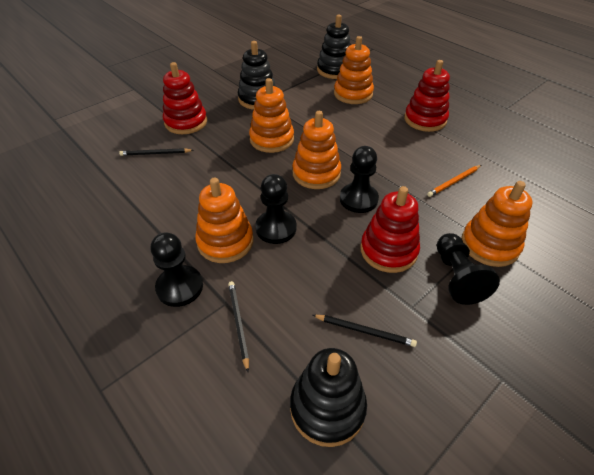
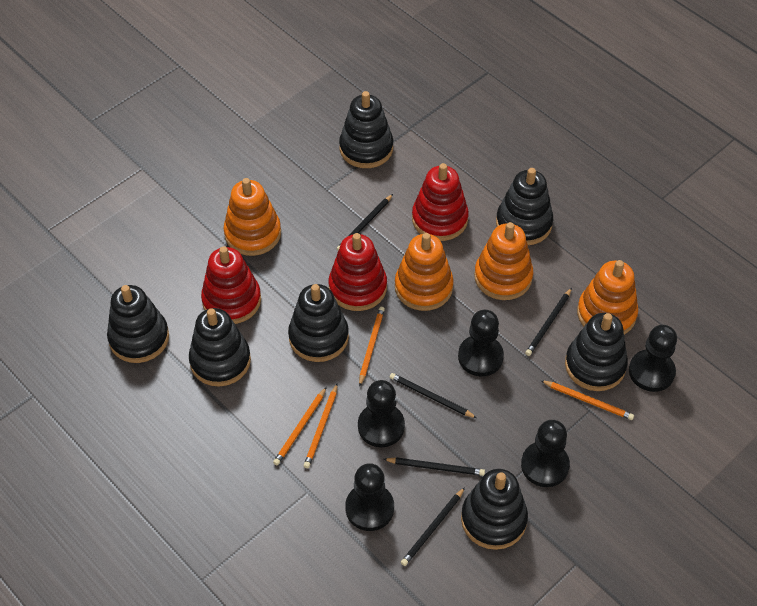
black pawn: [151,232,203,307] [255,174,296,244] [340,146,379,213] [437,233,500,305] = 4 -> [345,463,394,531] [358,380,405,447] [458,310,504,377] [521,420,570,487] [629,325,677,392] = 5
black pencil: [119,148,194,156] [228,281,249,372] [313,315,417,347] = 3 -> [337,194,393,251] [384,457,485,476] [390,373,477,418] [401,487,465,566] [525,288,572,356] = 5
black stacking toy: [238,41,275,110] [290,348,367,447] [317,15,351,79] = 3 -> [107,285,169,363] [189,308,251,387] [288,284,349,362] [339,91,393,168] [461,469,528,550] [496,168,553,245] [565,313,628,391] = 7
orange pencil: [427,165,481,197] = 1 -> [273,387,327,465] [303,383,338,468] [359,307,385,387] [540,380,634,420] = 4
orange stacking toy: [195,178,253,263] [249,78,294,153] [292,111,341,189] [334,36,374,104] [461,181,532,267] = 5 -> [224,178,281,256] [395,233,454,311] [474,222,533,300] [577,260,638,335] = 4

